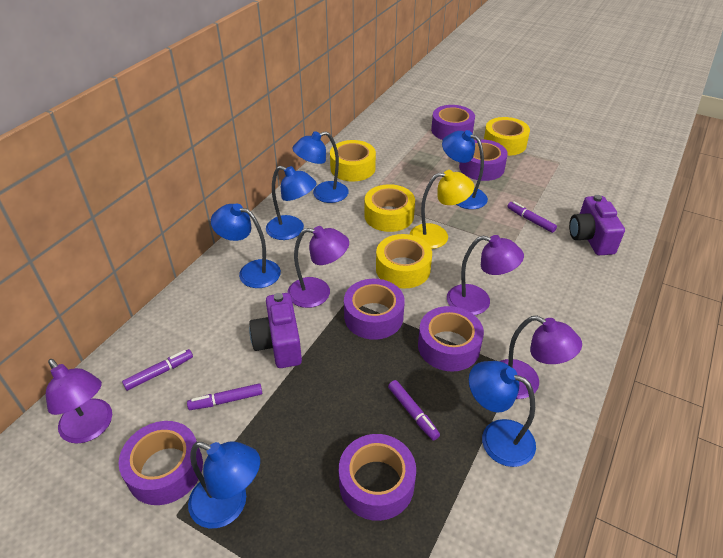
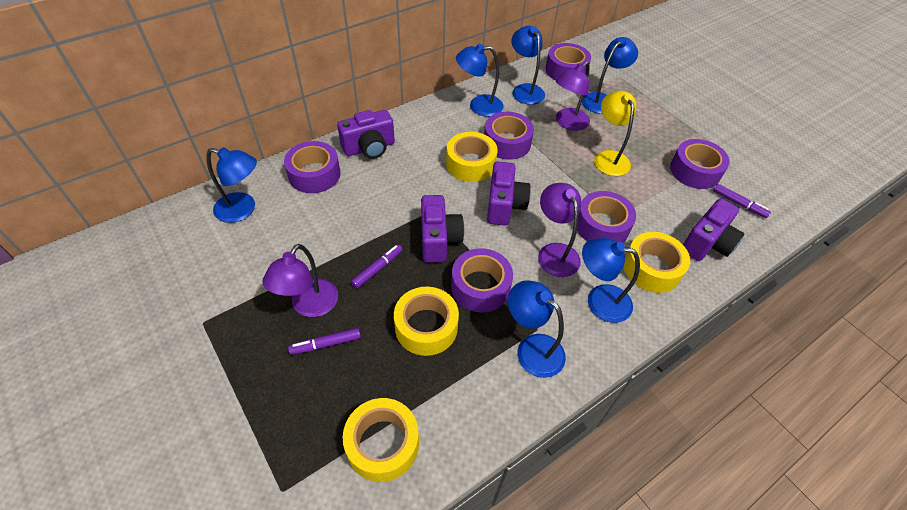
purple camera: [249,293,302,368] [569,195,625,255] = 2 -> [337,110,395,159] [421,195,464,263] [487,161,531,226] [683,198,744,261] = 4
purple lamp: [46,359,112,444] [288,226,349,308] [447,235,524,315] [500,316,582,399] = 4 -> [262,244,338,317] [538,183,581,277] [556,61,590,131] = 3
purple marker: [122,349,193,391] [187,383,262,410] [388,380,440,441] [507,201,557,233] = 4 -> [288,328,361,355] [351,244,403,289] [713,184,771,218] = 3

